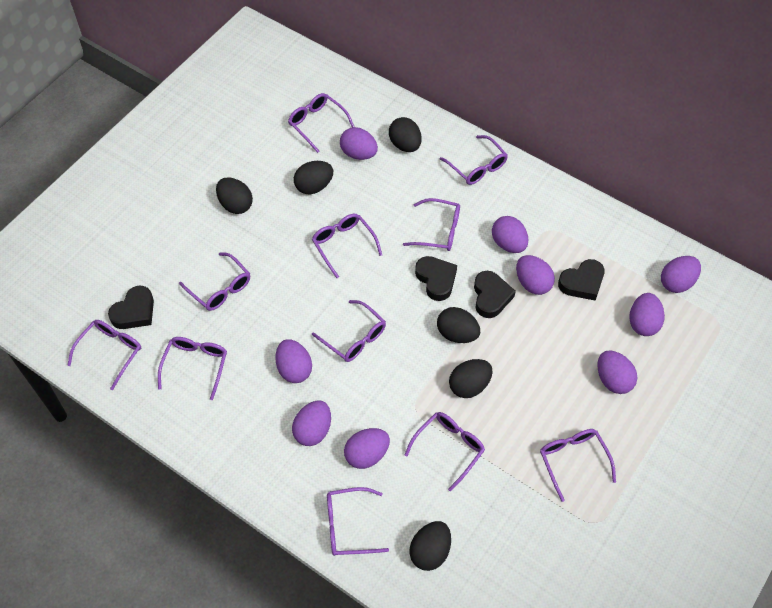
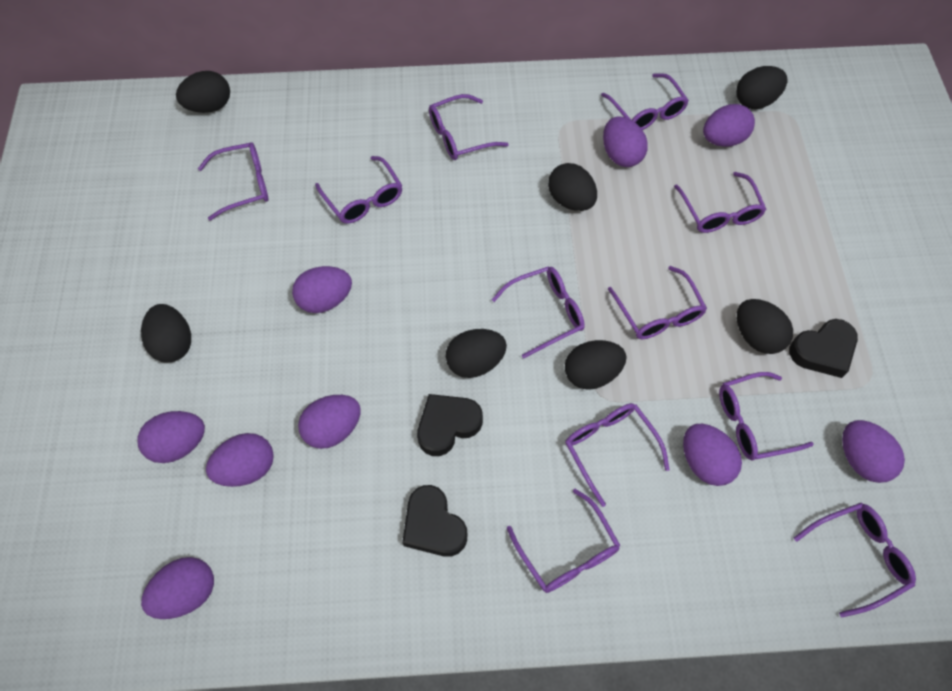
black egg: [216,177,253,214] [294,161,333,194] [389,117,422,152] [410,521,451,571] [437,307,480,343] [449,359,493,398] = 6 -> [141,304,191,362] [176,71,230,113] [446,329,507,378] [548,163,597,211] [565,340,626,390] [736,66,788,109] [737,299,793,354] = 7
black heart: [108,286,154,329] [415,256,457,301] [474,271,516,318] [558,259,605,300] = 4 -> [402,485,467,557] [417,394,483,456] [789,319,858,378] = 3

